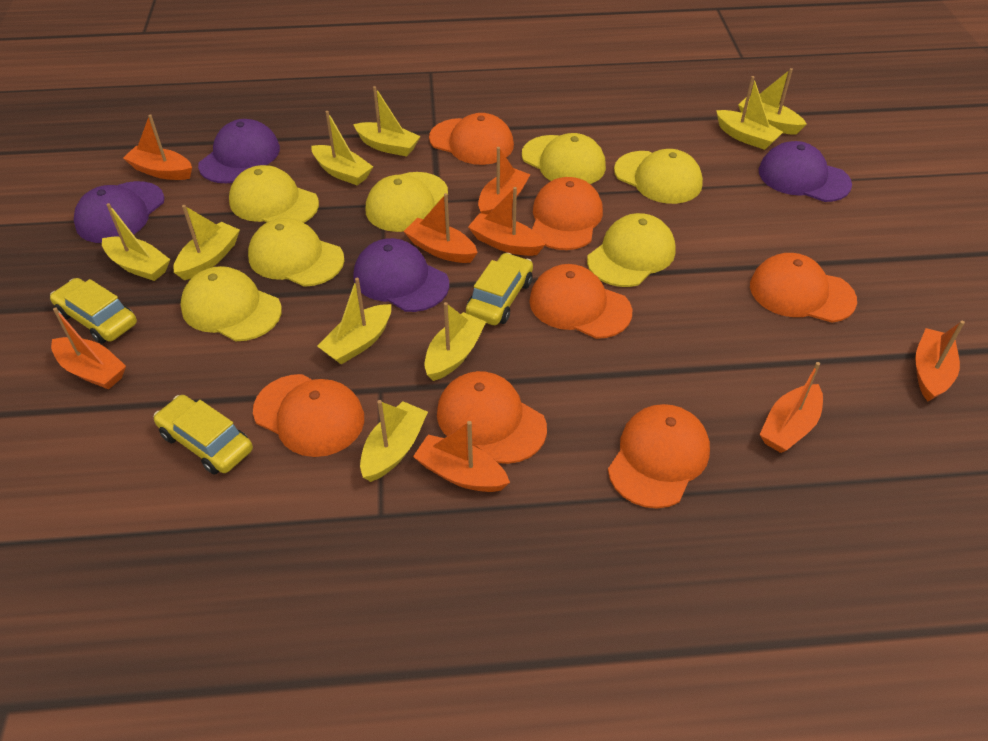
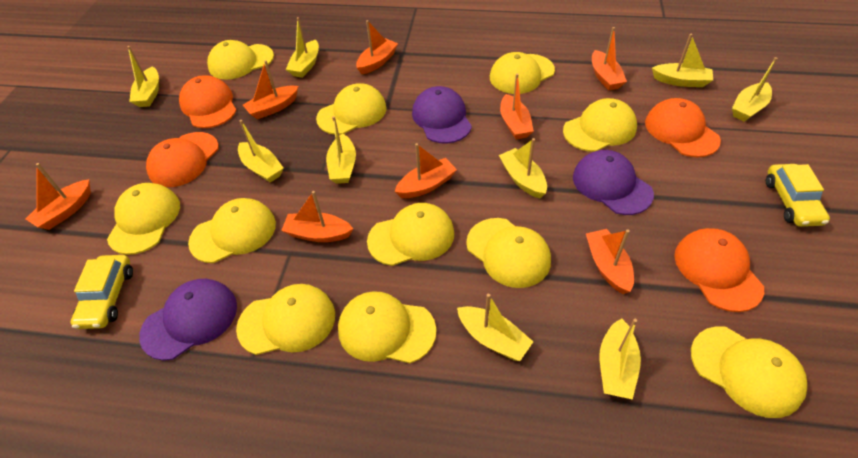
orange cap: [253,374,364,457] [429,113,514,165] [437,371,547,464] [529,264,632,339] [532,177,603,250] [608,404,710,508] [750,253,857,323] = 7 -> [146,132,219,187] [179,75,237,128] [645,98,721,157] [675,228,764,312] = 4
purple cap: [74,181,165,243] [198,119,280,183] [353,238,449,312] [759,141,852,202] = 4 -> [139,279,237,361] [412,86,472,144] [573,150,654,215] = 3
yellow cap: [180,266,282,341] [229,165,319,223] [248,218,345,287] [366,172,448,232] [522,133,606,184] [587,213,676,287] [614,149,703,204] = 7 -> [107,183,180,255] [188,198,276,263] [207,40,274,80] [236,284,335,355] [316,83,387,135] [338,291,436,363] [367,203,454,266] [466,218,551,288] [490,52,555,94] [563,98,637,152] [691,326,807,418] = 11
yellow car: [50,278,137,344] [154,395,253,475] [466,253,533,325] = 3 -> [71,255,133,329] [766,164,830,227] = 2

